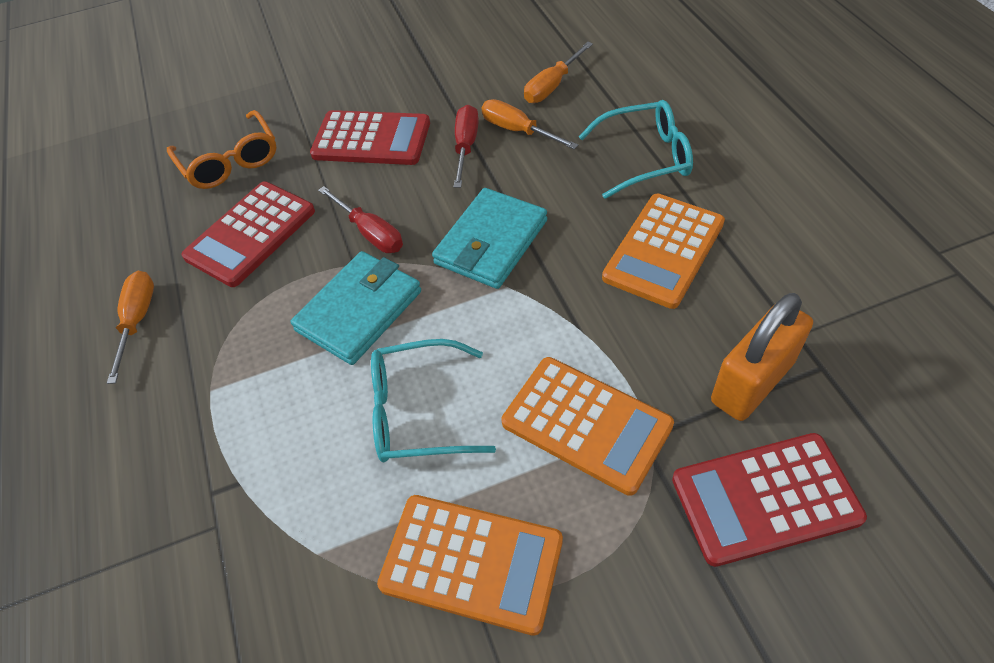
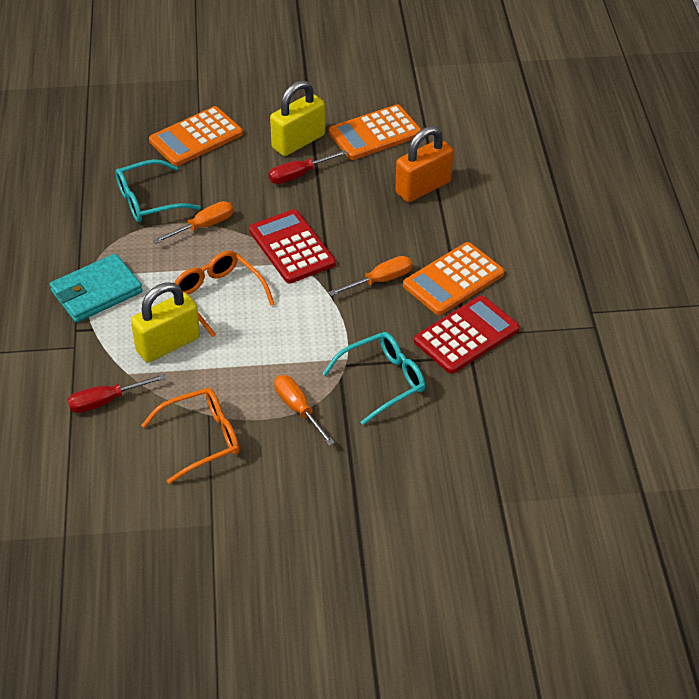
orange glasses: [167,110,277,189] = 1 -> [141,388,239,484] [175,251,274,337] = 2
red calculator: [182,182,315,287] [310,110,430,165] [672,433,867,567] = 3 -> [249,209,336,283] [414,295,519,374] = 2
turquoise wallet: [290,251,421,365] [432,188,547,289] = 2 -> [50,254,143,323] = 1
yellow padlock: none = 0 -> [131,282,200,363] [270,80,325,156] = 2

